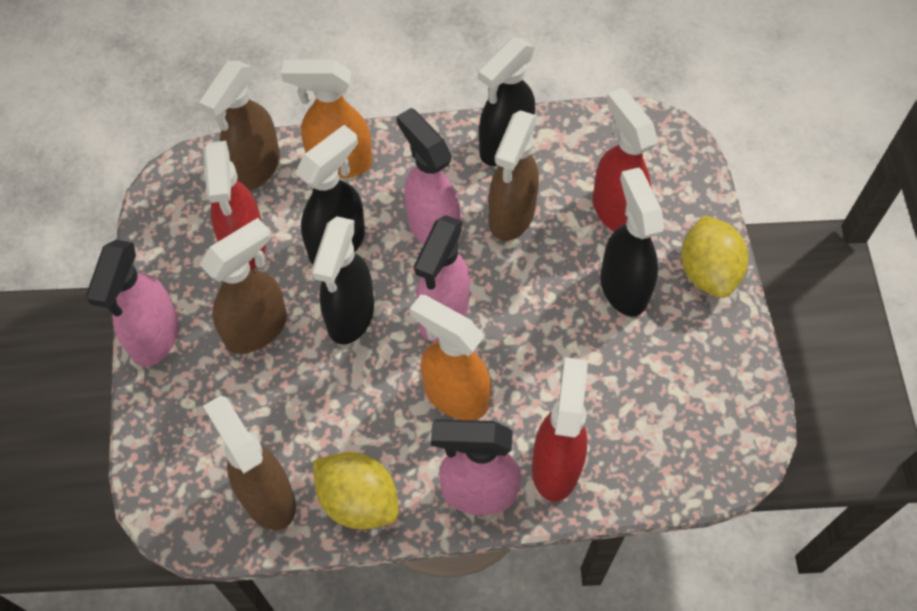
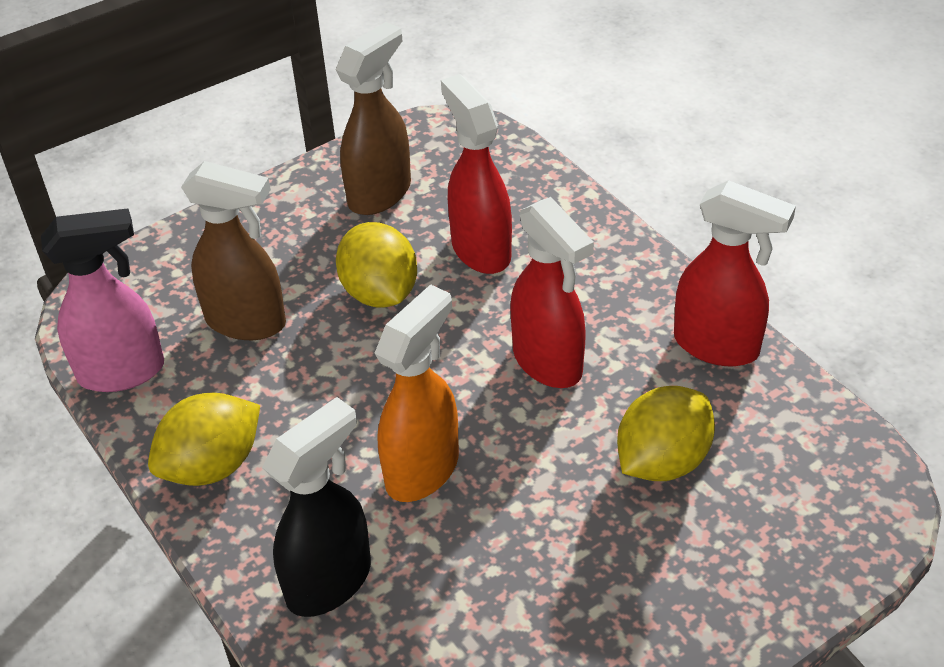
black spray bottle: [295,125,365,264] [311,216,374,344] [478,37,535,166] [600,167,664,316] = 4 -> [262,397,371,617] = 1
brown spray bottle: [199,61,280,191] [200,218,287,354] [203,395,296,530] [488,110,539,241] = 4 -> [181,161,286,340] [335,22,411,215] = 2
orange spray bottle: [281,60,372,178] [410,294,491,420] = 2 -> [374,284,459,502] = 1
pink spray bottle: [86,240,179,367] [397,108,461,245] [414,215,470,342] [431,419,521,515] = 4 -> [41,208,164,392] = 1
yellow lemon: [313,452,399,530] [681,215,748,298] = 2 -> [148,393,260,486] [336,222,417,308] [617,386,715,481] = 3

